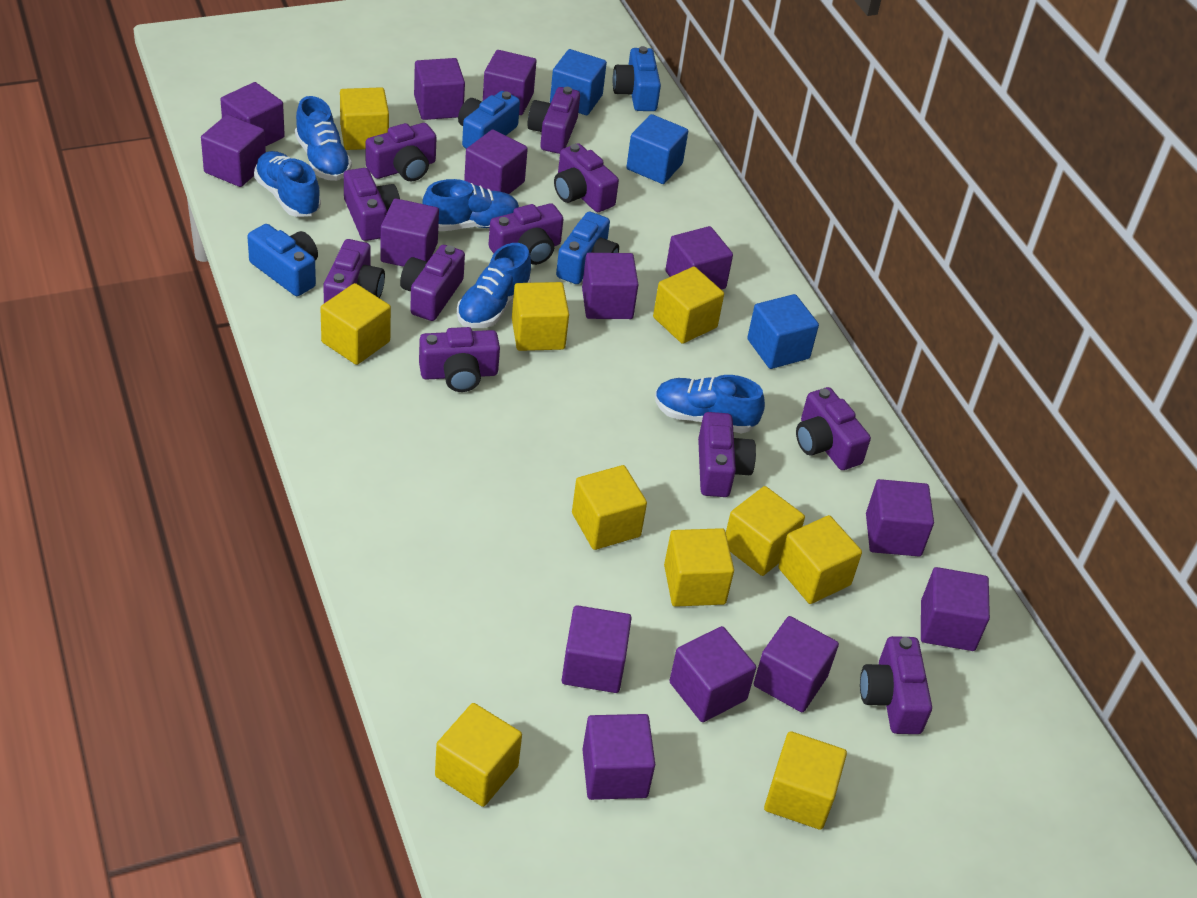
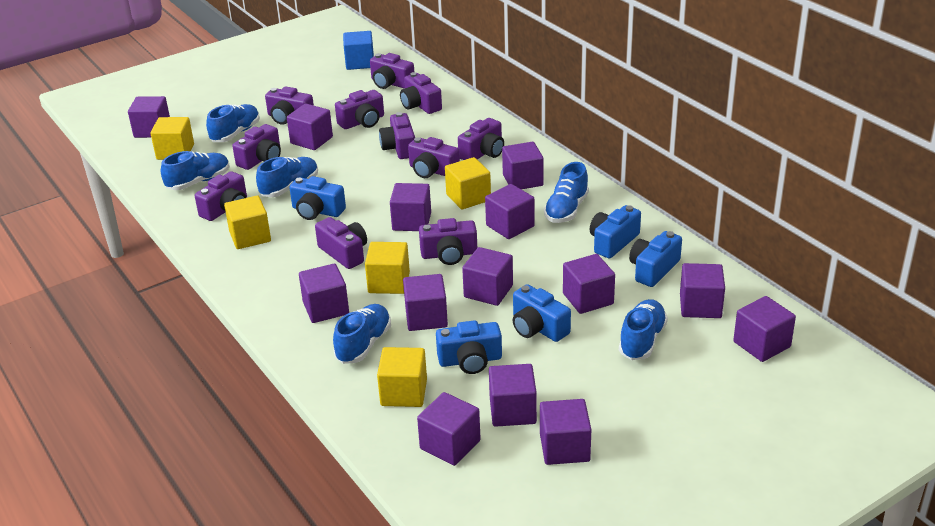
blue camera: [247,224,318,296] [458,91,520,149] [556,212,619,284] [613,46,661,111] = 4 -> [289,176,346,220] [436,320,502,374] [513,284,571,342] [590,205,641,258] [629,231,682,287] = 5
blue cube: [550,49,607,115] [626,114,688,184] [747,294,819,369] = 3 -> [343,31,374,70] = 1
blue shoe: [254,151,321,217] [295,96,352,181] [422,179,519,231] [457,243,531,328] [655,375,765,433] = 5 -> [161,151,230,190] [206,104,260,142] [256,157,318,197] [333,304,391,364] [544,162,589,223] [619,299,668,360] = 6
yellow cube: [320,283,391,365] [340,87,389,150] [435,703,522,807] [512,282,569,351] [572,465,647,550] [653,266,724,344] [664,528,734,607] [726,486,805,576] [764,731,847,830] [778,515,862,604] = 10 -> [150,117,194,160] [224,196,271,249] [365,242,410,294] [377,347,427,407] [445,157,491,209] = 5

